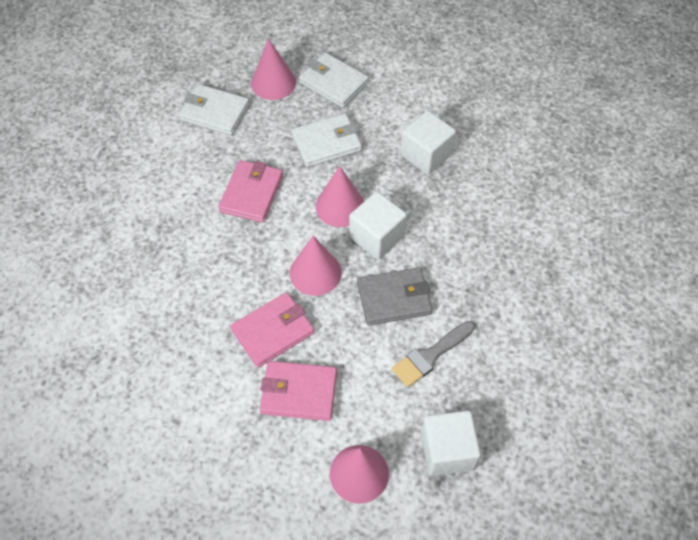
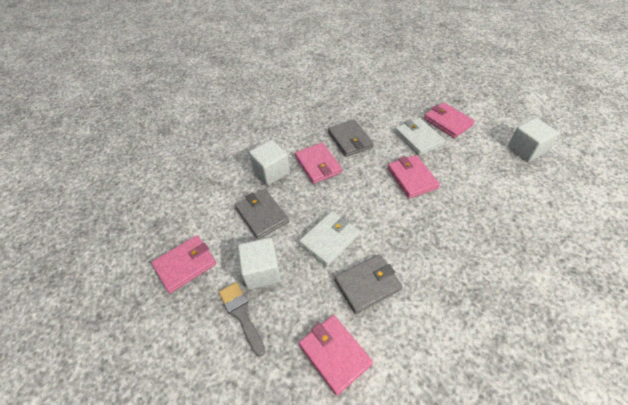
grey wallet: [357,267,433,326] = 1 -> [235,189,289,239] [328,119,373,157] [334,254,403,314] = 3
pink cone: [251,38,296,100] [290,236,342,296] [316,166,364,227] [330,445,389,504] = 4 -> none = 0
pink wallet: [218,160,283,223] [230,292,315,368] [260,361,337,421] = 3 -> [151,235,216,293] [295,142,342,184] [299,315,373,396] [387,155,440,198] [424,103,475,138] = 5
white wallet: [179,84,250,135] [291,113,362,167] [299,52,369,108] = 3 -> [299,211,360,266] [395,118,445,156] = 2

